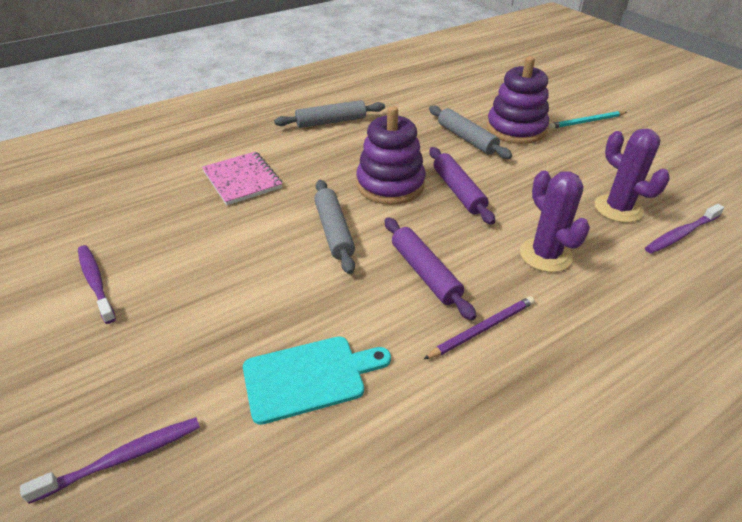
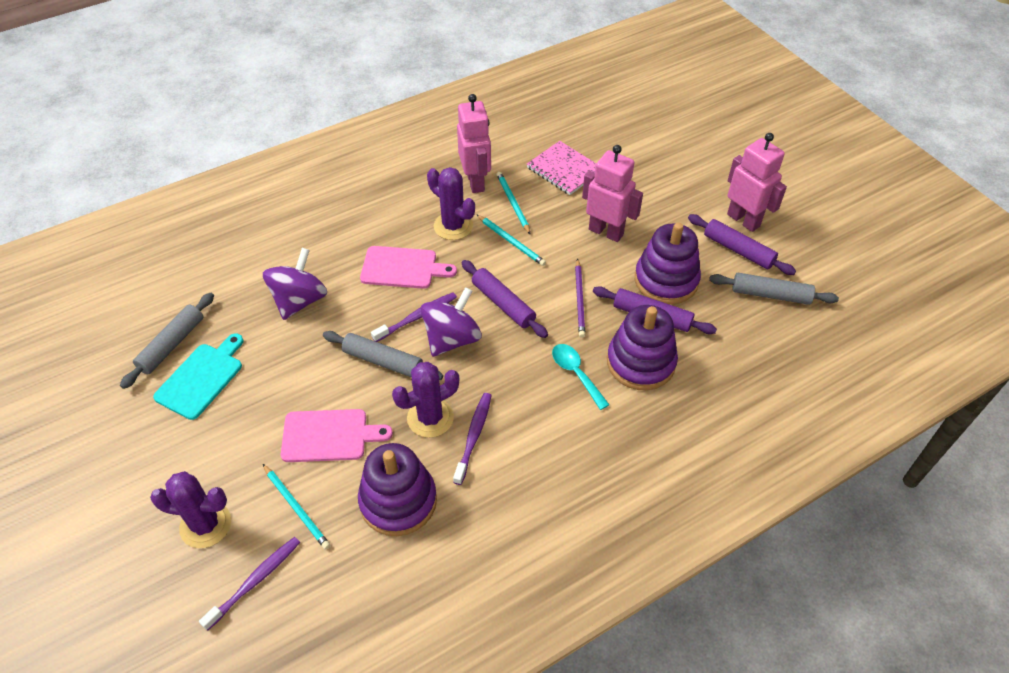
pink cutting board: none = 0 -> [281,409,393,462] [360,246,457,289] = 2
pink robot: none = 0 -> [457,94,491,193] [582,145,643,242] [727,133,787,232] = 3
purple cactus: [520,170,590,272] [595,128,670,223] = 2 -> [150,471,231,548] [392,362,459,438] [427,167,475,240] = 3
purple rolling pin: [385,217,476,320] [429,147,495,225] = 2 -> [462,260,548,338] [593,286,717,334] [688,214,796,275] = 3
purple spinning top: none = 0 -> [263,248,327,320] [421,287,482,357] = 2
purple stacking toy: [356,106,426,205] [487,57,549,144] = 2 -> [358,443,437,536] [607,305,678,390] [635,222,701,304] = 3
turquoise pencil: [549,111,627,129] = 1 -> [263,464,330,550] [477,215,546,266] [496,172,530,234] = 3
turquoise spoon: none = 0 -> [552,344,610,410] = 1

